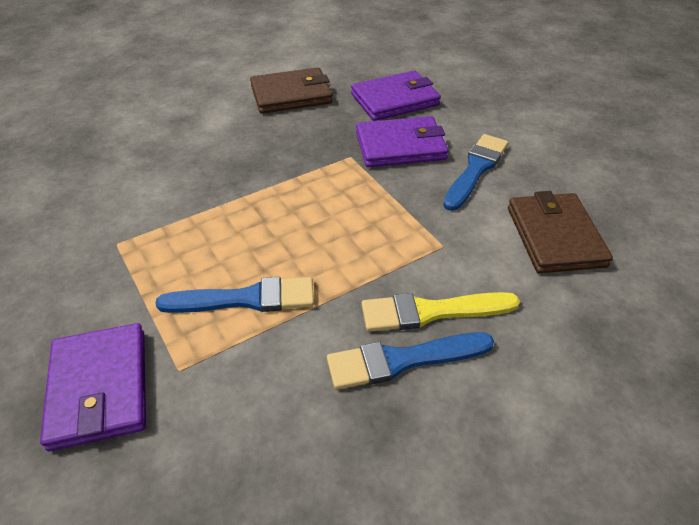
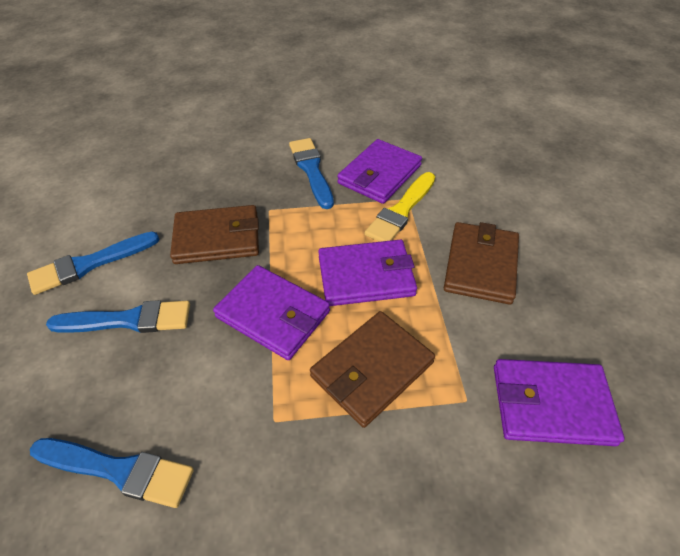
blue brush: [155,277,314,313] [327,332,494,390] [443,134,508,211] = 3 -> [27,232,159,295] [30,438,194,508] [46,300,190,333] [289,138,334,209] = 4
brown wallet: [250,67,333,114] [508,191,613,273] = 2 -> [170,205,259,264] [310,311,435,428] [444,222,519,305] = 3
purple wallet: [40,323,146,451] [351,70,441,121] [356,116,448,167] = 3 -> [213,265,330,360] [318,240,417,306] [337,139,422,204] [494,359,624,446] = 4

